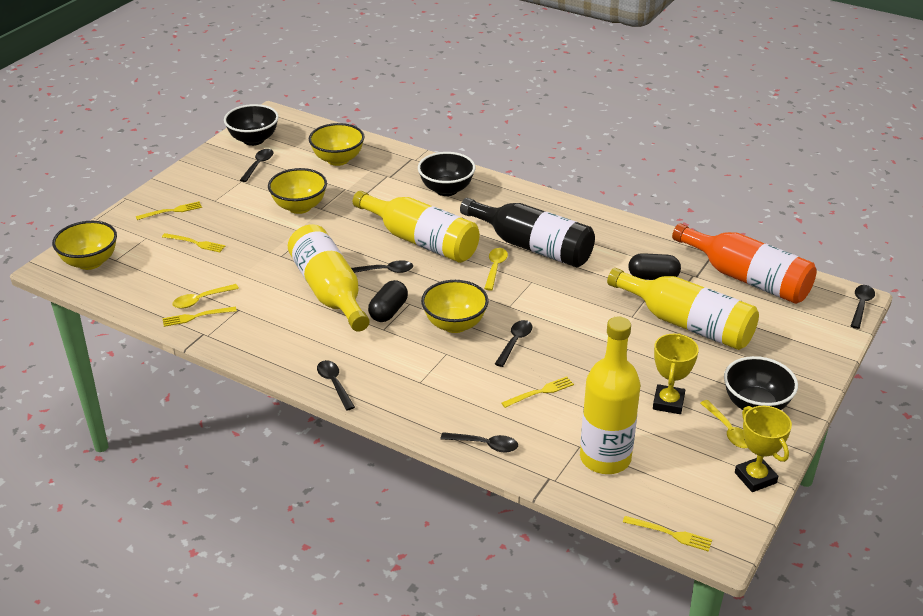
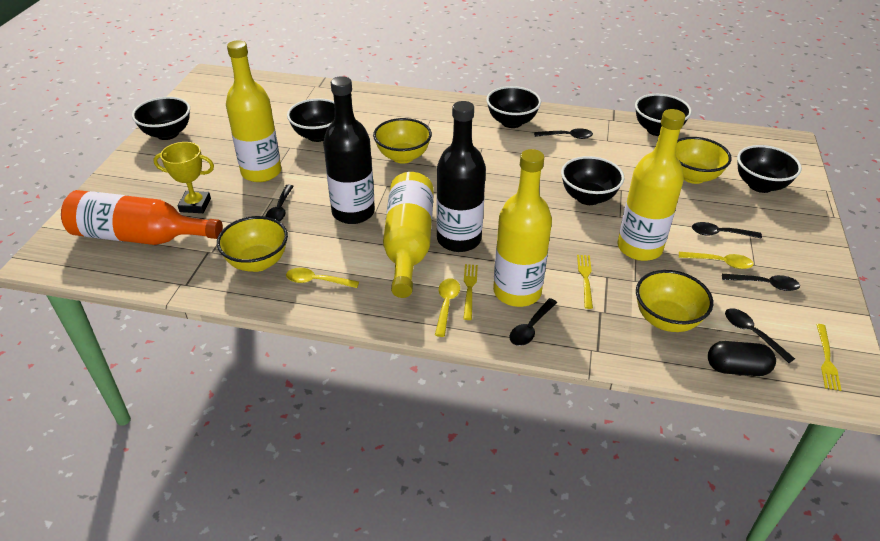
black bottle: [460,198,595,267] = 1 -> [323,76,375,224] [436,101,486,252] = 2
black bowl: [224,104,279,146] [418,152,475,196] [724,356,798,410] = 3 -> [132,97,190,140] [287,98,335,142] [486,86,541,128] [561,156,624,205] [635,94,692,136] [737,145,802,193] = 6
black capsule: [368,280,408,322] [628,253,681,280] = 2 -> [708,341,776,376] = 1
yellow fork: [136,201,202,220] [162,233,225,252] [163,307,237,327] [501,377,574,408] [623,516,712,552] = 5 -> [463,264,478,320] [577,255,593,309] [816,324,841,391] = 3
yellow trophy: [653,333,699,414] [735,406,792,492] = 2 -> [153,142,214,213] = 1

